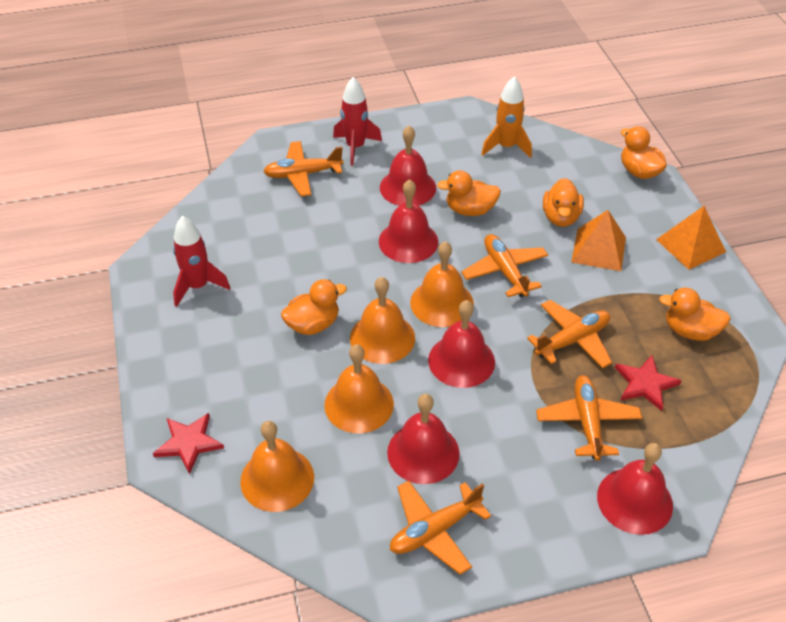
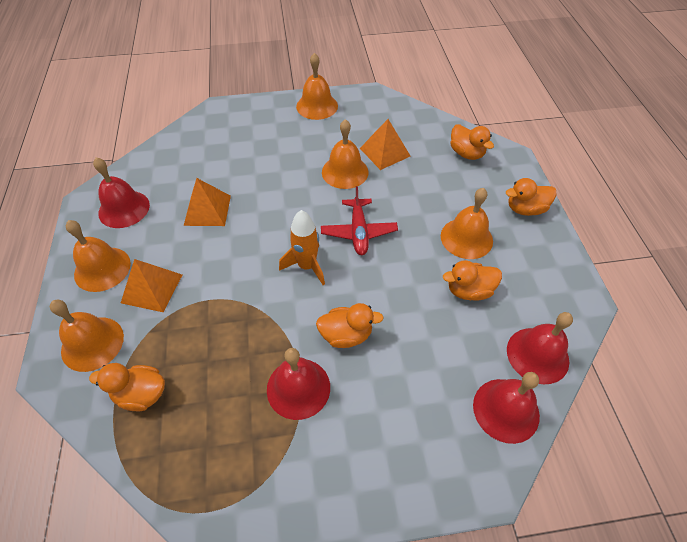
orange bell: [240,421,314,512] [324,344,394,433] [350,277,415,364] [410,241,474,327] = 4 -> [50,300,124,372] [66,220,131,292] [296,53,338,120] [322,119,369,189] [441,188,493,259] = 5
orange plane: [263,141,343,196] [390,481,491,575] [461,234,548,297] [527,300,612,369] [536,375,642,461] = 5 -> none = 0
orange pyramid: [571,210,626,271] [656,206,726,270] = 2 -> [121,259,182,312] [184,178,231,226] [360,119,410,170] = 3
red bell: [379,179,438,263] [380,126,436,206] [387,394,460,484] [428,300,495,388] [597,443,673,535] = 5 -> [93,157,150,228] [267,348,330,420] [473,372,540,444] [507,312,573,384] = 4
red plane: none = 0 -> [321,186,398,255] = 1
red rocket: [173,216,230,307] [333,77,382,166] = 2 -> none = 0
red star: [153,413,224,474] [615,355,682,411] = 2 -> none = 0

